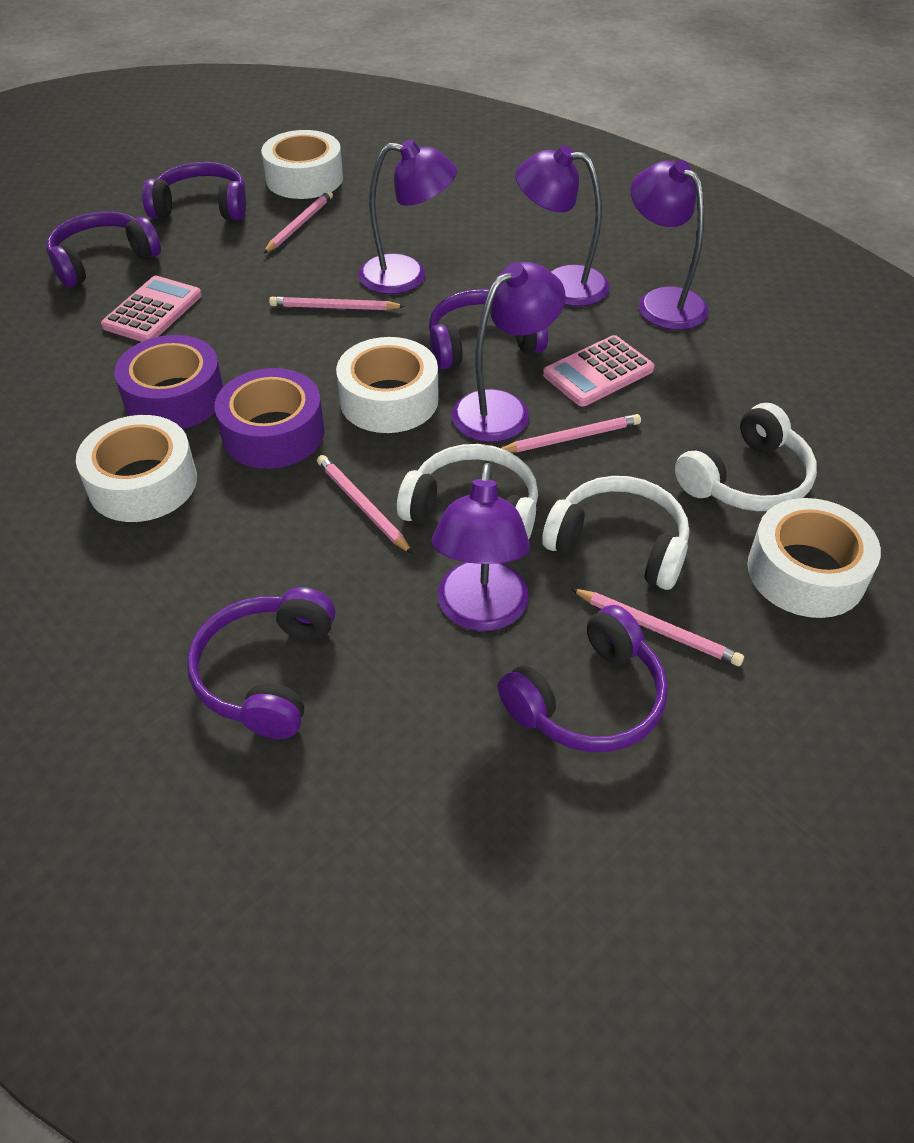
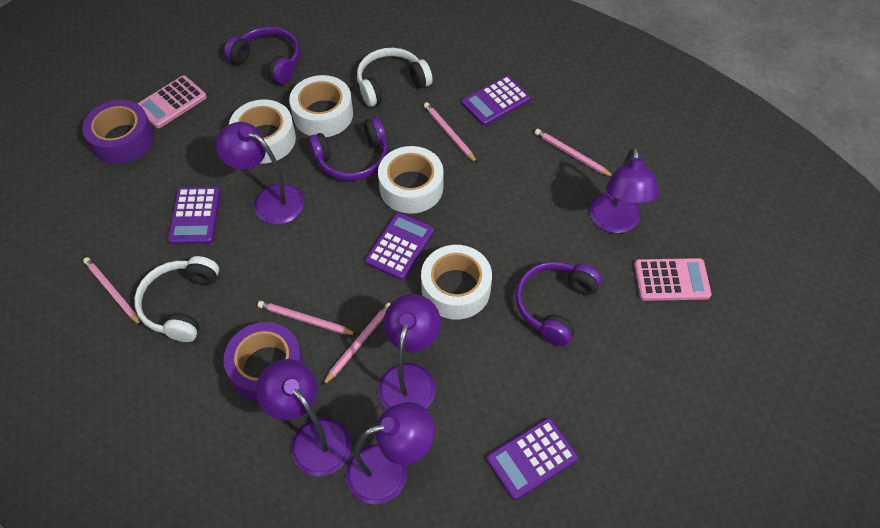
purple calculator: none = 0 -> [168,187,221,244] [365,212,434,280] [462,75,531,126] [487,418,578,500] = 4
purple headphones: [46,212,161,287] [142,162,246,221] [187,587,335,739] [429,289,548,369] [498,605,668,752] = 5 -> [224,26,300,84] [308,117,388,181] [516,261,602,346] = 3
white headphones: [397,444,538,539] [542,476,689,590] [675,403,817,511] = 3 -> [134,256,219,342] [357,48,433,107] = 2

